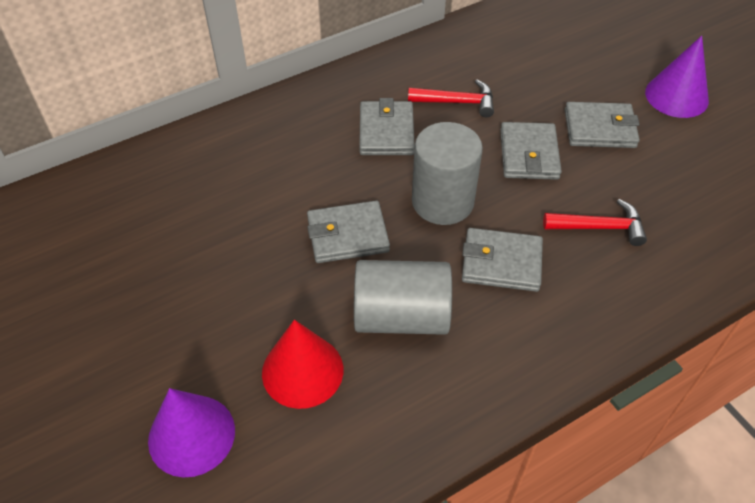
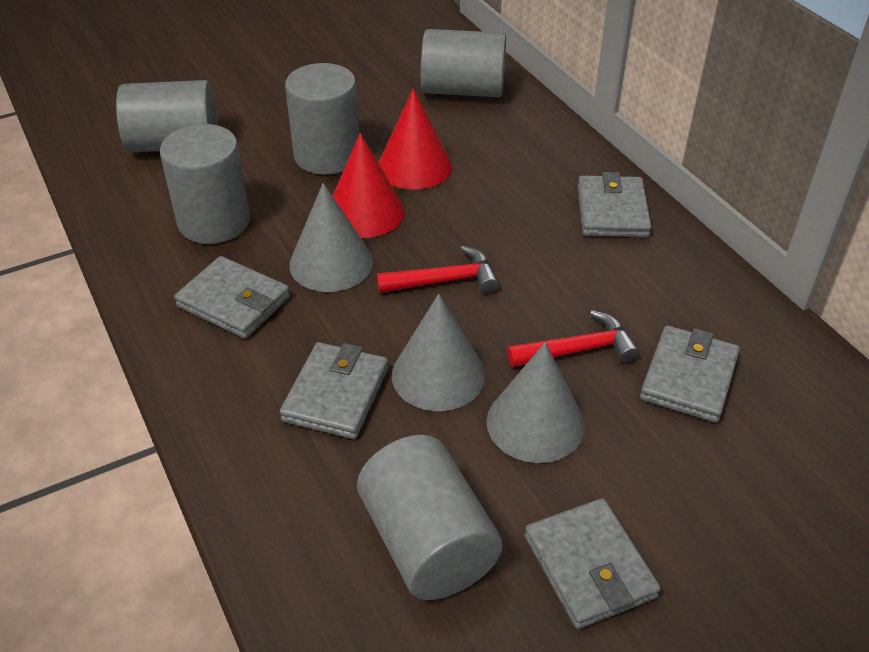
grey cone: none = 0 -> [289,183,373,292] [392,294,485,411] [486,342,585,463] = 3
grey cylinder: [354,260,452,335] [412,122,483,225] = 2 -> [116,80,217,152] [160,124,250,244] [285,63,359,175] [357,435,503,600] [420,29,506,97] = 5
purple cone: [148,388,235,477] [645,36,709,118] = 2 -> none = 0
red cone: [262,320,343,409] = 1 -> [333,133,405,238] [378,89,452,190] = 2

